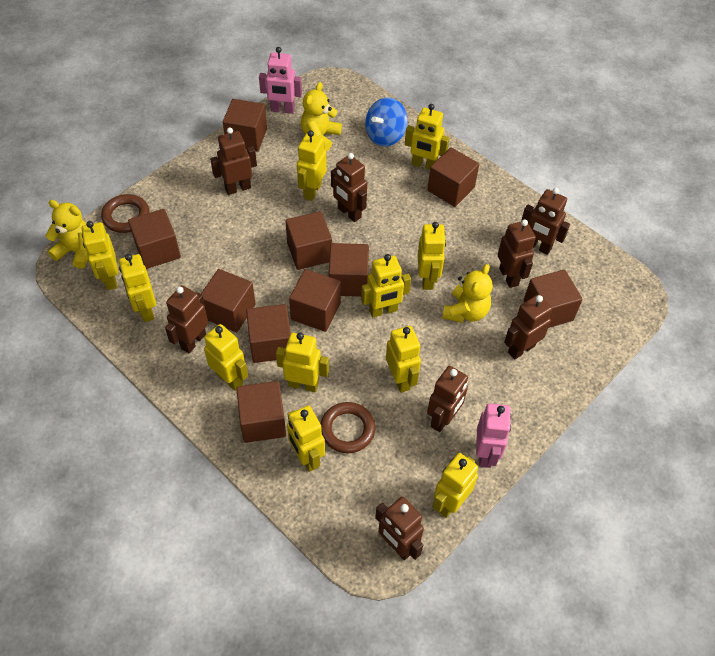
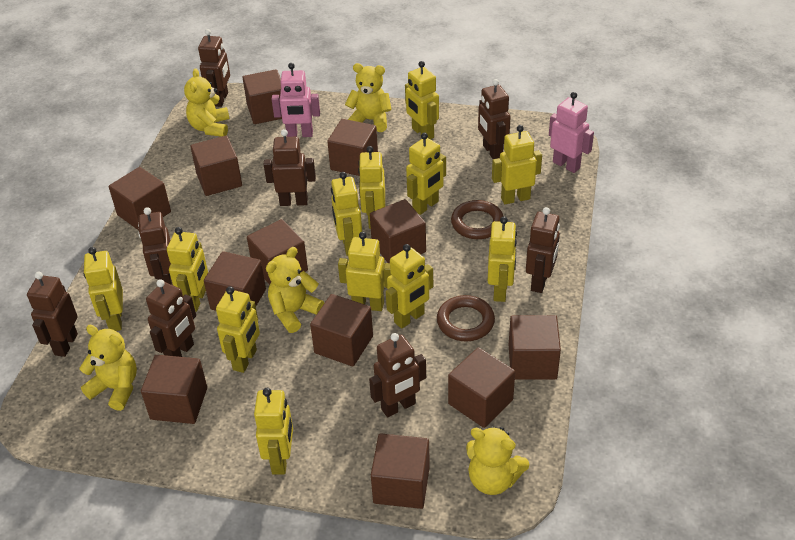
blue spinning top: [365,97,408,147] = 1 -> none = 0
brown cube: [128,209,181,269] [201,269,256,332] [223,99,267,152] [236,381,286,443] [246,304,291,363] [285,211,332,270] [289,269,341,332] [329,243,369,297] [427,147,479,207] [523,269,583,328] = 10 -> [109,167,171,230] [141,355,207,424] [190,136,242,196] [204,251,266,311] [242,69,282,124] [247,219,308,285] [310,294,373,366] [327,119,378,176] [370,199,426,263] [371,433,430,509] [448,347,515,428] [509,315,561,380] = 12
yellow robot: [82,221,118,290] [119,254,156,322] [204,324,248,391] [276,333,329,392] [287,405,325,472] [297,130,327,201] [361,254,411,317] [386,326,421,393] [405,104,449,170] [418,222,446,290] [432,453,478,518] = 11 -> [84,247,123,331] [167,227,208,312] [216,286,260,373] [254,388,293,475] [331,172,362,256] [338,232,391,311] [358,146,385,229] [386,244,433,329] [405,61,439,139] [406,132,446,215] [488,216,517,302] [492,125,542,204] = 12
yellow teddy bear: [45,200,88,269] [301,82,342,151] [442,264,492,323] = 3 -> [79,325,137,411] [184,68,230,137] [266,247,324,333] [345,63,392,132] [466,426,530,495] = 5

